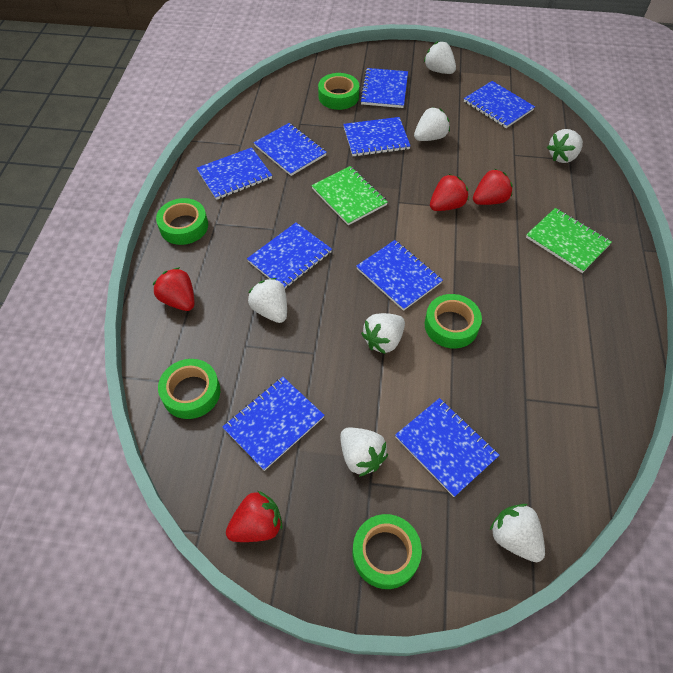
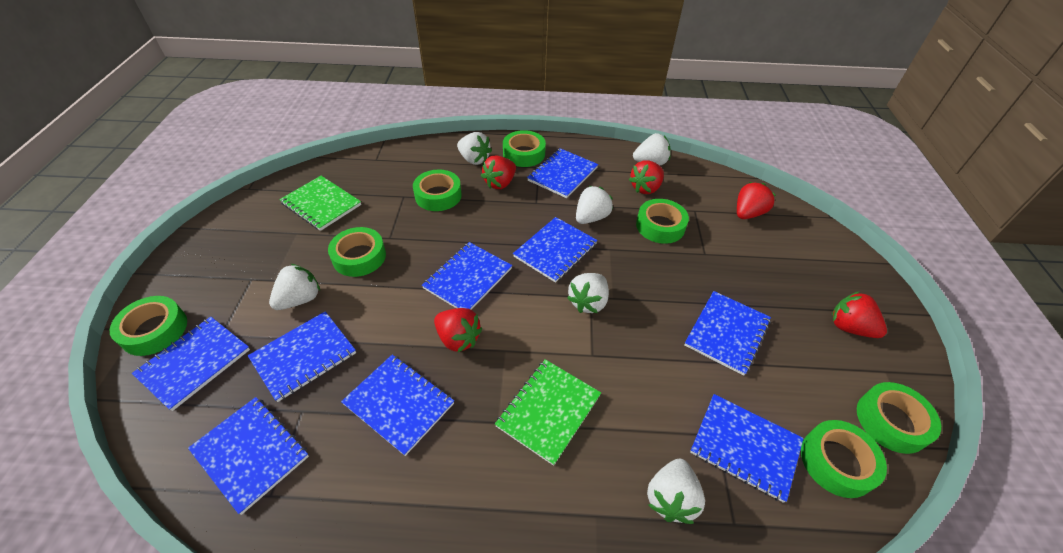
green tape: [156,198,208,245] [158,359,220,419] [318,73,359,110] [353,514,422,589] [425,294,482,348] = 5 -> [110,296,187,356] [328,227,386,277] [413,169,462,211] [503,130,546,167] [636,199,689,244] [801,420,887,498] [857,382,941,454] = 7
red strawberry: [153,267,194,311] [226,491,283,542] [430,174,469,211] [473,169,513,205] = 4 -> [434,308,483,352] [481,156,516,189] [629,160,664,194] [737,182,776,219] [832,291,887,338] = 5
white strawberry: [248,278,287,323] [340,428,388,477] [361,313,405,354] [414,107,450,141] [424,41,456,74] [490,504,545,562] [547,129,583,163] = 7 -> [269,264,320,310] [457,132,492,165] [567,273,609,313] [576,186,613,224] [633,133,671,166] [647,459,705,524] = 6

